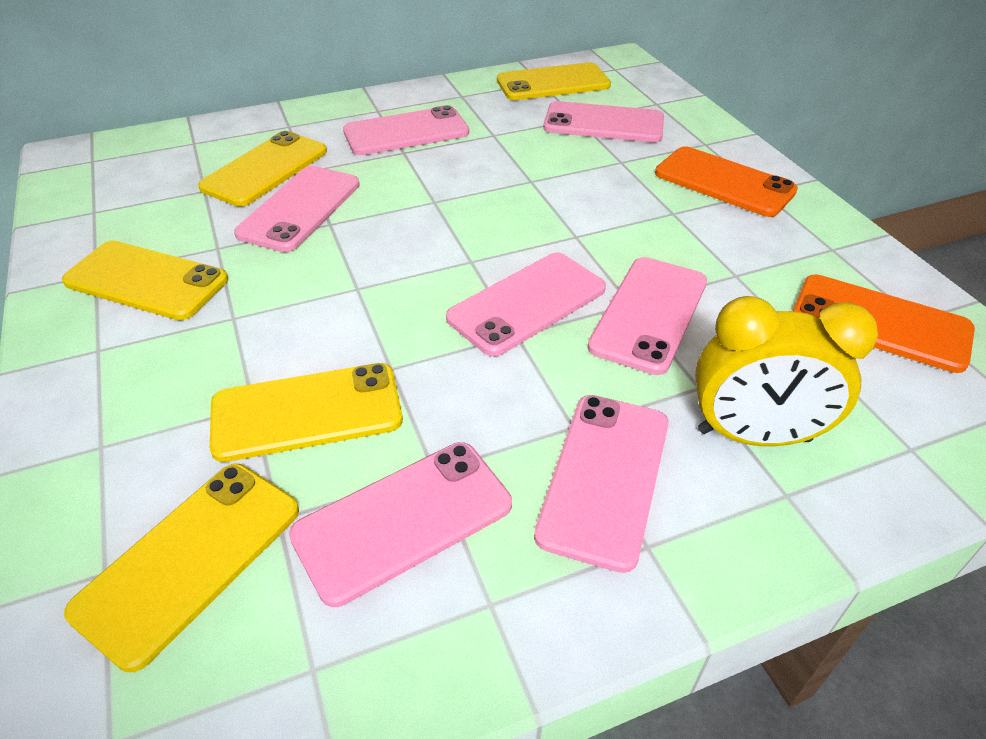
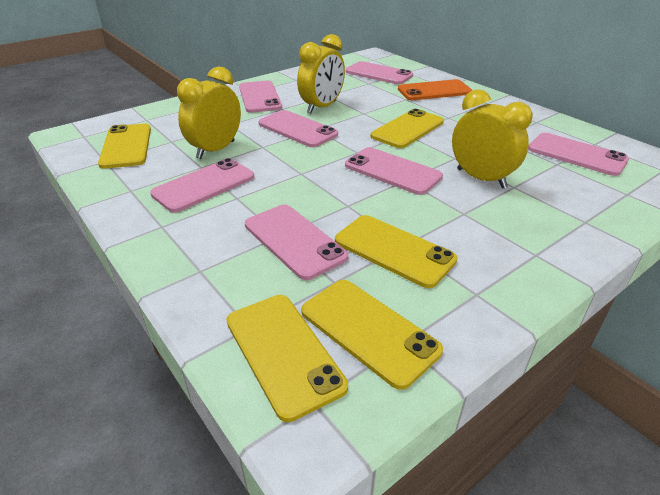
orange phone: [655,146,798,217] [793,274,975,373] = 2 -> [398,79,472,100] = 1
yellow clock: [695,296,878,446] = 1 -> [177,66,241,159] [297,34,345,113] [452,89,533,189] = 3

